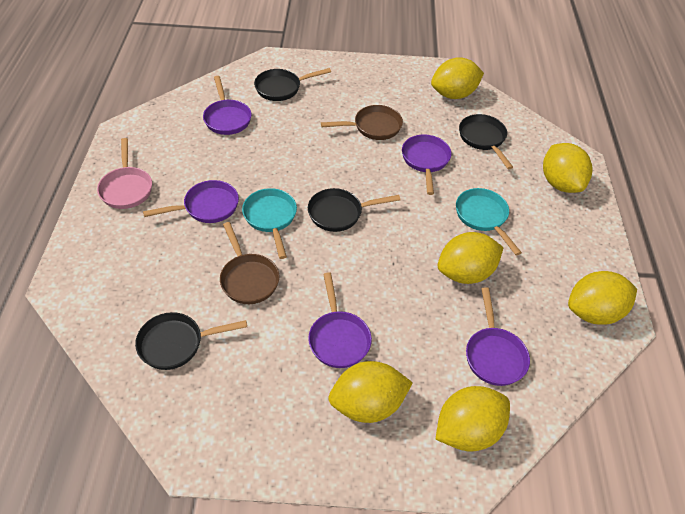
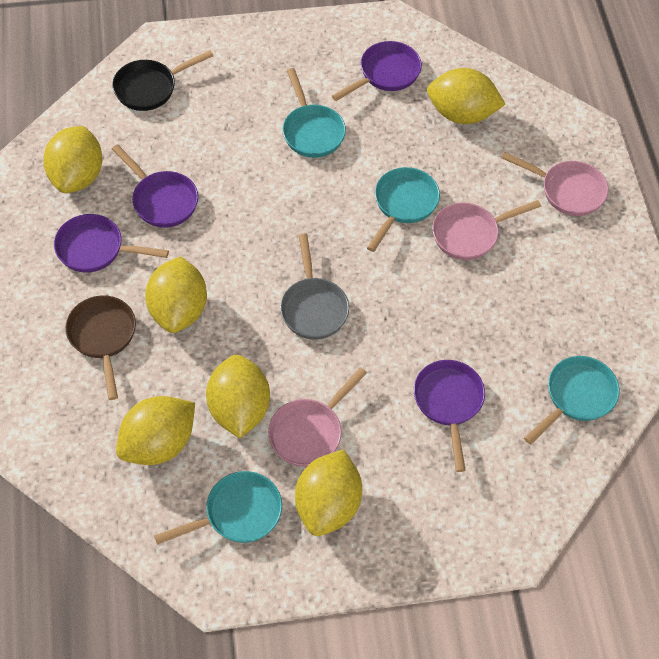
black pan: [135,312,247,370] [254,68,331,101] [308,188,400,232] [459,114,513,169] = 4 -> [112,50,213,111] = 1
brown pan: [220,222,279,304] [321,105,403,140] = 2 -> [65,295,136,400] = 1
grey pan: none = 0 -> [280,234,349,340] = 1
pink pan: [97,138,152,209] = 1 -> [268,367,367,467] [432,200,541,260] [501,152,608,216] = 3
purple pan: [143,180,239,223] [203,76,252,135] [308,272,372,368] [402,135,451,195] [466,287,530,386] = 5 -> [54,214,169,273] [112,144,198,228] [332,41,422,101] [414,360,485,472] = 4
turquoise pan: [242,188,297,259] [456,188,522,255] = 2 -> [154,471,282,544] [283,68,346,158] [367,167,440,252] [524,356,620,445] = 4

